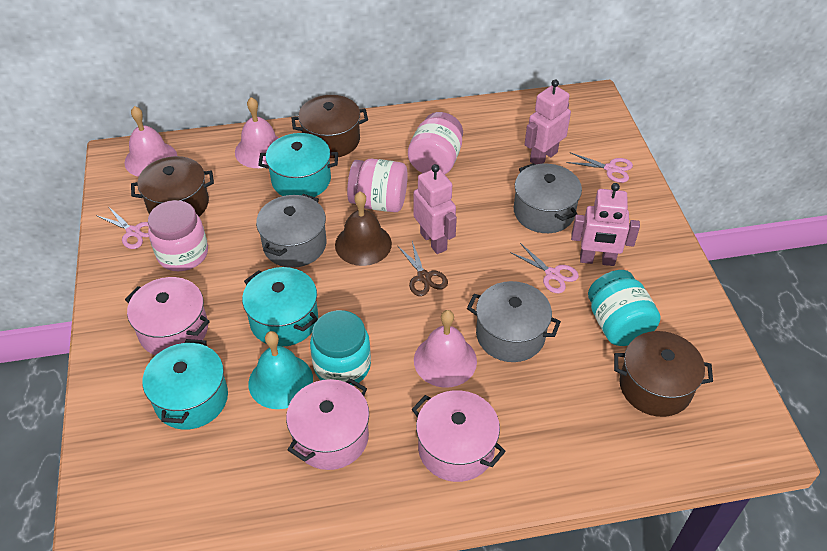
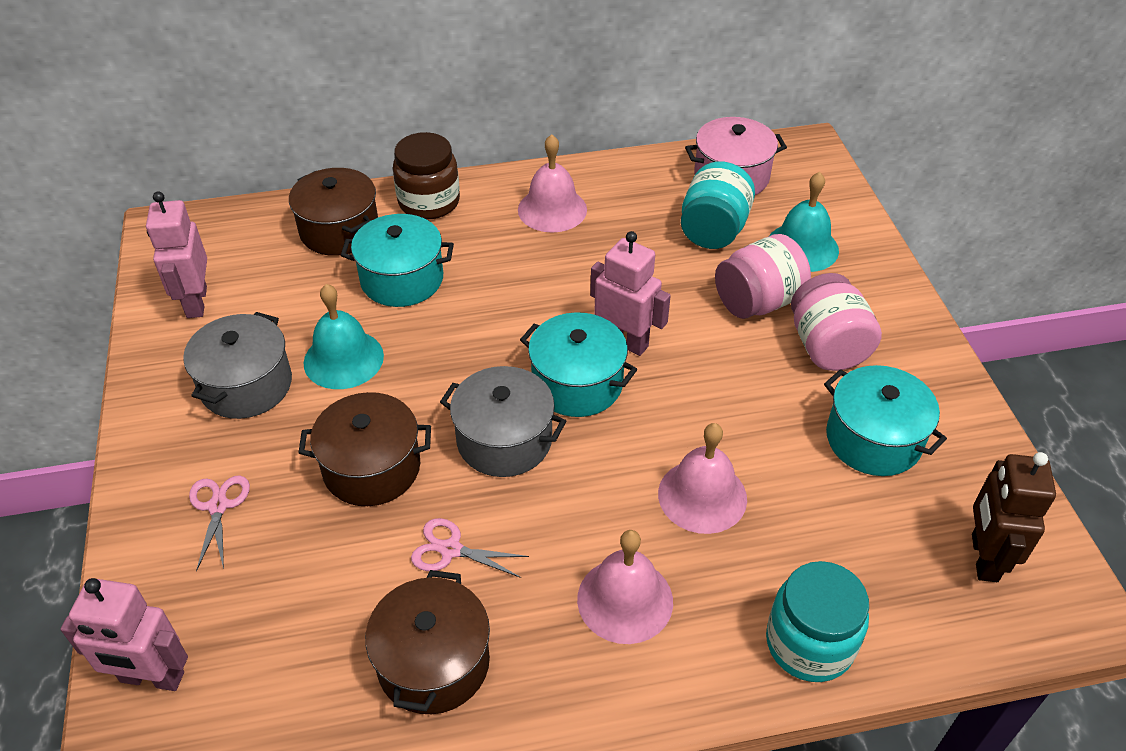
brown bell: [335,192,392,266] = 1 -> none = 0
brown jar: none = 0 -> [393,132,460,219] = 1
brown robot: none = 0 -> [972,452,1056,582] = 1
brown scissors: [397,241,448,296] = 1 -> none = 0
grey pot: [256,194,327,268] [467,281,561,362] [514,163,582,233] = 3 -> [183,312,292,419] [440,366,566,477] = 2
pink jar: [148,200,208,271] [347,159,408,212] [408,112,463,174] = 3 -> [715,234,811,319] [791,273,882,371] = 2
pink pot: [125,277,210,355] [286,378,369,470] [412,390,506,482] = 3 -> [685,117,787,195] = 1
pink scissors: [96,206,149,249] [510,243,579,293] [566,152,633,183] = 3 -> [189,476,250,571] [411,518,529,578] = 2
turquoise bell: [249,331,313,409] = 1 -> [304,284,384,389] [769,172,839,272] = 2

